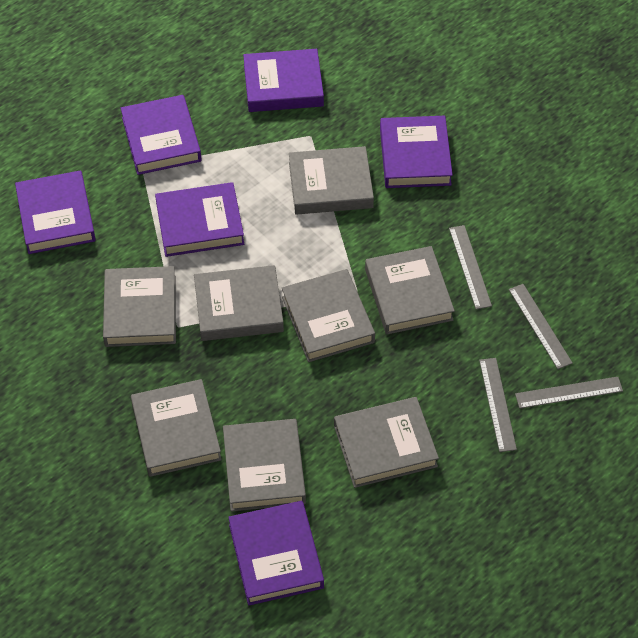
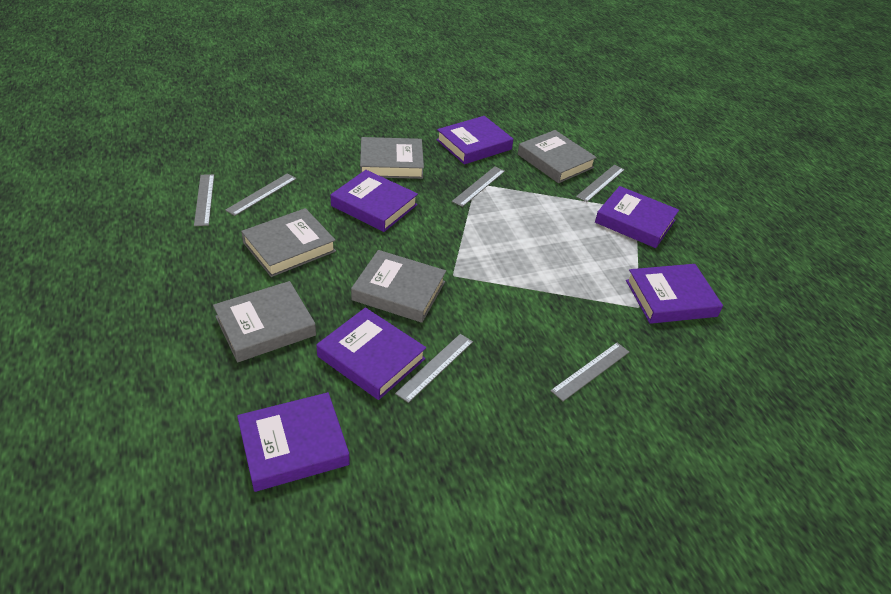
grey book: [103,266,176,347] [131,379,222,477] [194,265,284,341] [223,419,306,512] [282,269,375,362] [289,146,374,215] [334,397,439,488] [365,246,455,334] = 8 -> [213,281,316,362] [241,208,336,277] [351,250,446,323] [360,137,424,179] [518,130,597,183] = 5
grey ruler: [449,225,492,309] [479,358,517,452] [509,284,573,369] [515,377,623,409] = 4 -> [194,174,214,226] [225,173,297,216] [395,334,473,403] [452,166,505,207] [550,343,629,401] [576,165,625,202] = 6

